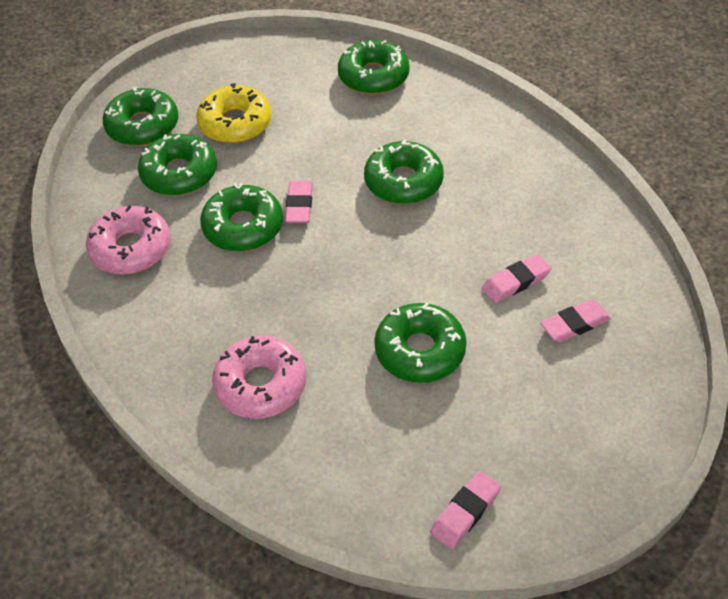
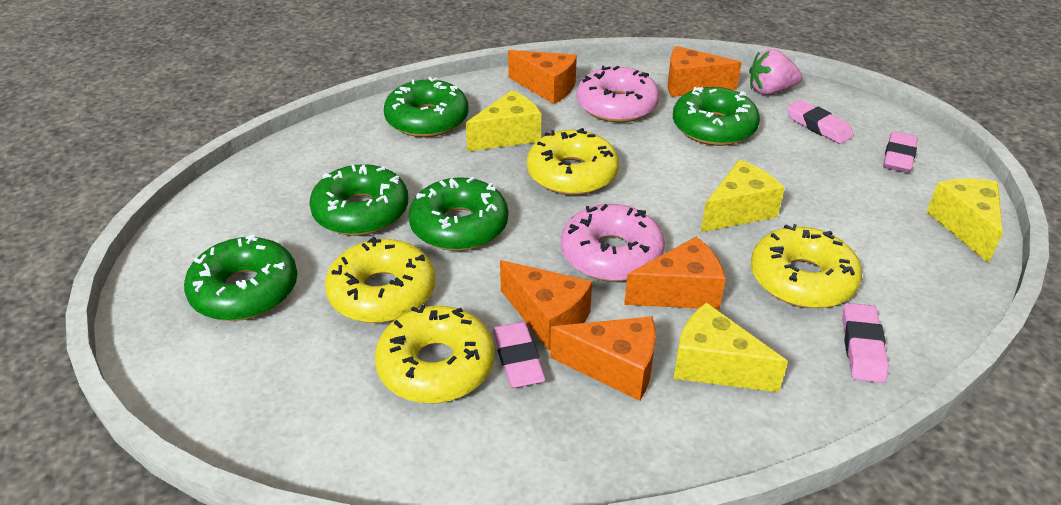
green donut: [103,87,179,146] [138,134,217,196] [200,183,283,252] [338,40,410,95] [364,139,444,204] [374,303,466,383] = 6 -> [184,234,298,321] [309,164,408,236] [384,77,469,137] [409,177,508,251] [673,87,760,146] = 5
orange cheese: none = 0 -> [500,260,592,351] [508,50,577,104] [550,316,656,401] [624,237,726,310] [668,46,742,97] = 5
pink strawberry: none = 0 -> [749,49,802,95] = 1
yellow cheese: none = 0 -> [466,90,541,152] [673,302,788,392] [701,160,785,232] [927,179,1003,263] = 4
yellow donut: [196,83,272,143] = 1 -> [325,237,435,323] [375,305,495,403] [527,128,619,195] [751,224,862,308] = 4

